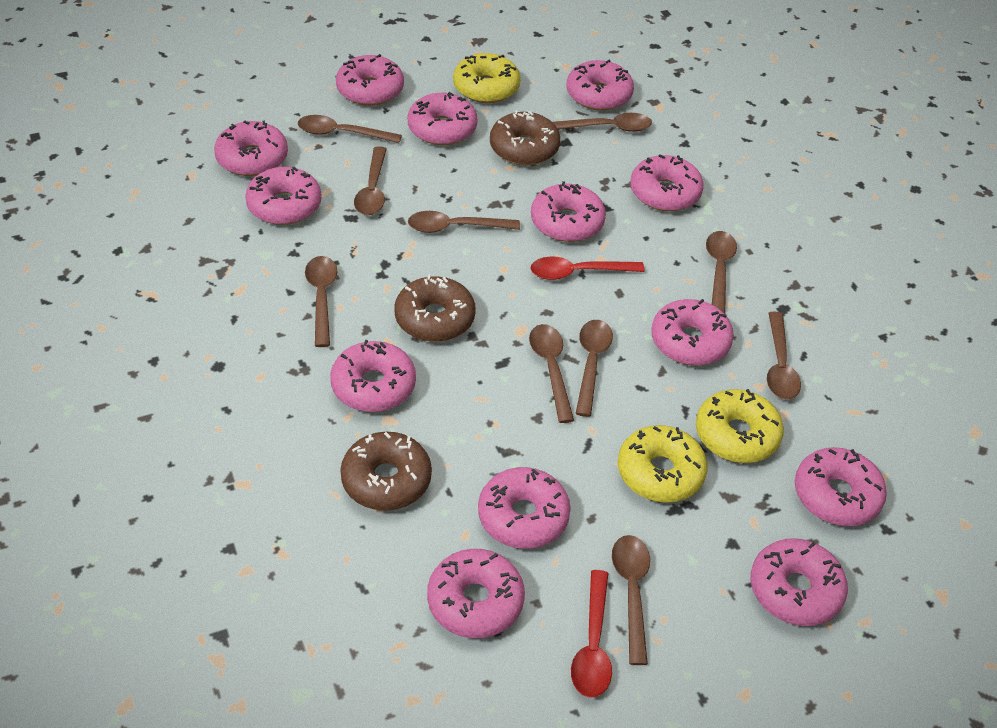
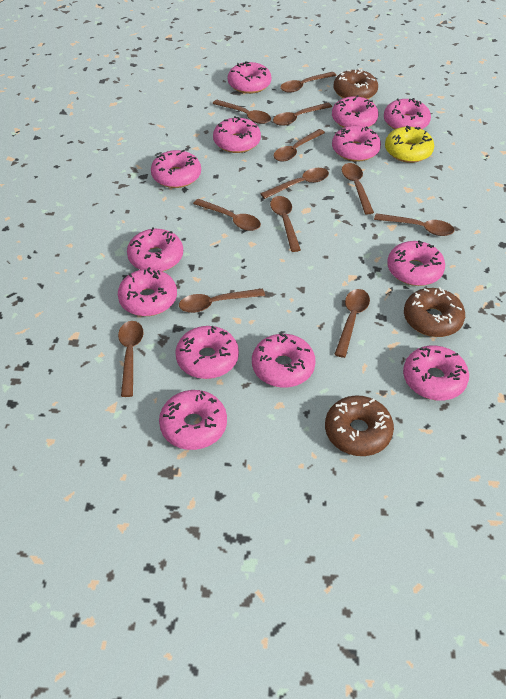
brown spoon: [298,115,402,143] [305,256,337,347] [354,146,387,215] [408,211,520,233] [529,324,574,423] [553,113,652,132] [575,320,613,417] [612,535,650,665] [706,231,737,314] [767,311,801,400] = 10 -> [118,321,144,397] [179,288,265,313] [193,199,261,231] [212,100,271,124] [260,168,329,199] [270,196,301,252] [273,103,332,126] [274,129,325,162] [280,72,337,93] [334,289,370,358] [342,163,374,214] [374,213,454,236] = 12
red spoon: [530,257,645,280] [571,570,612,698] = 2 -> none = 0
yellow donut: [453,53,521,103] [618,425,707,503] [696,389,784,463] = 3 -> [385,126,434,163] = 1

